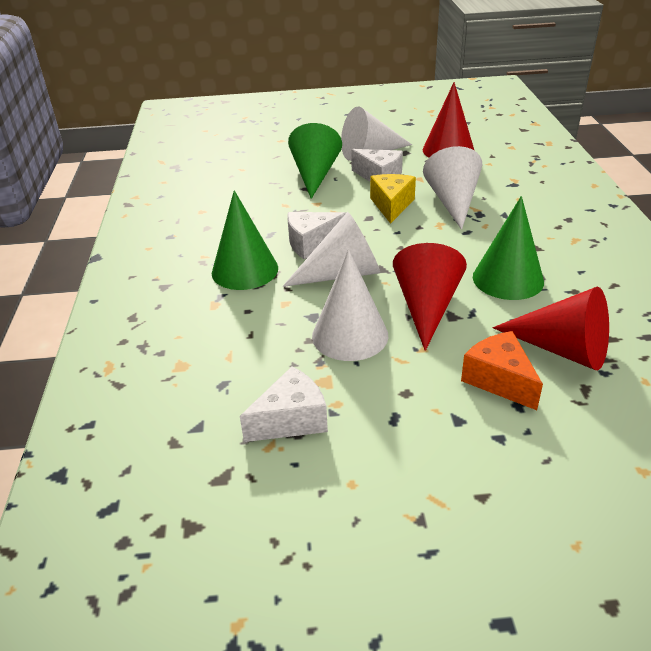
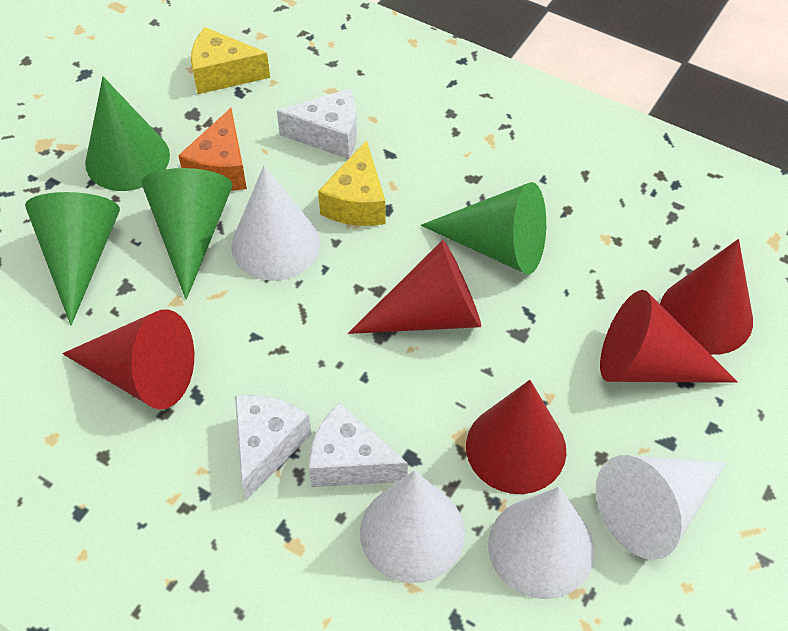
green cone: [212,190,278,290] [288,123,342,199] [473,196,544,300] = 3 -> [25,192,120,325] [85,77,170,191] [142,168,233,300] [421,182,546,274] = 4
red cone: [393,243,467,351] [423,82,475,157] [492,286,609,370] = 3 -> [62,309,194,410] [348,240,481,334] [466,380,566,494] [600,290,738,383] [660,239,753,355] = 5
yellow cheese: [370,174,416,224] = 1 -> [191,27,270,94] [318,140,386,226] = 2

